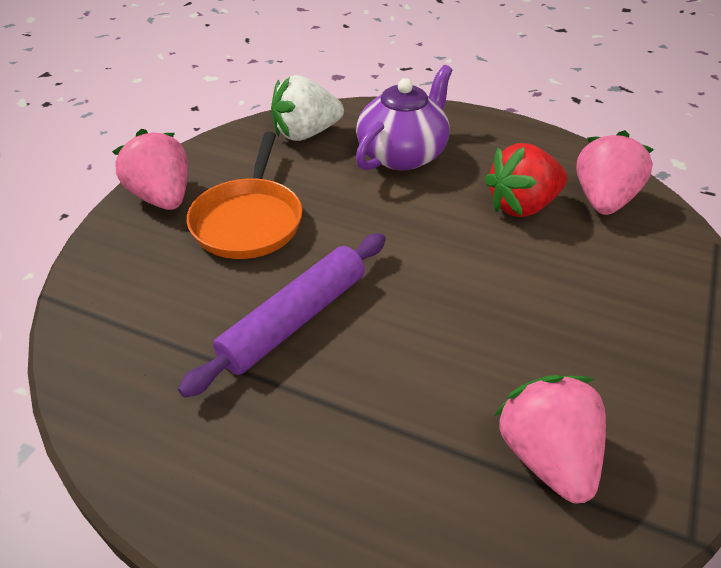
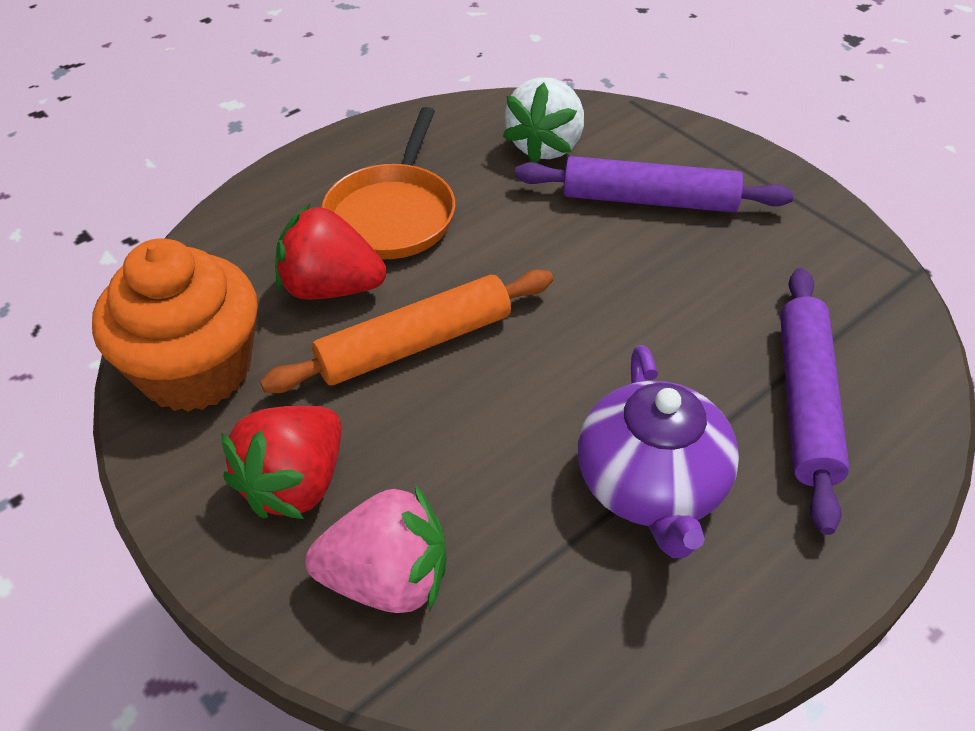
orange cupcake: none = 0 -> [92,238,258,412] = 1
orange rolling pin: none = 0 -> [260,270,553,393] = 1
pink strawberry: [112,129,188,210] [495,375,606,504] [576,130,654,215] = 3 -> [305,485,447,613] = 1
purple rolling pin: [178,233,386,398] = 1 -> [515,156,794,213] [780,268,850,535] = 2
red strawberry: [485,143,568,217] = 1 -> [221,406,341,519] [275,204,387,300] = 2

